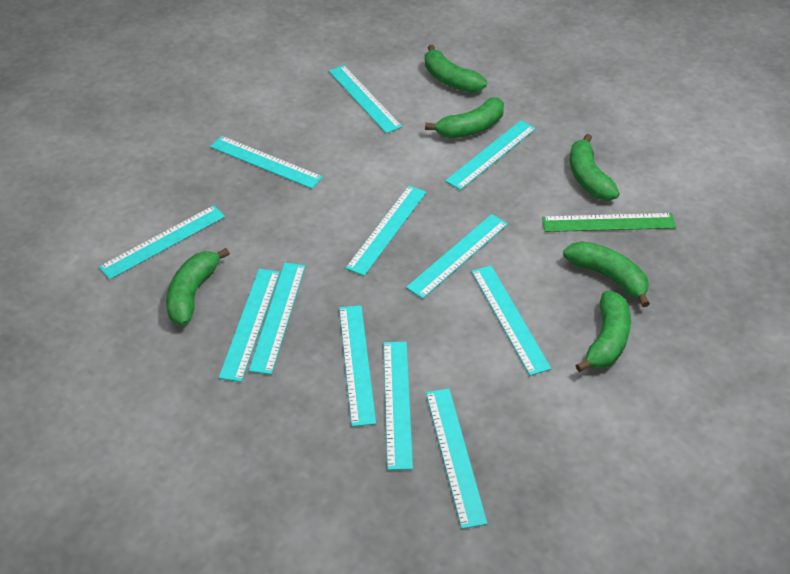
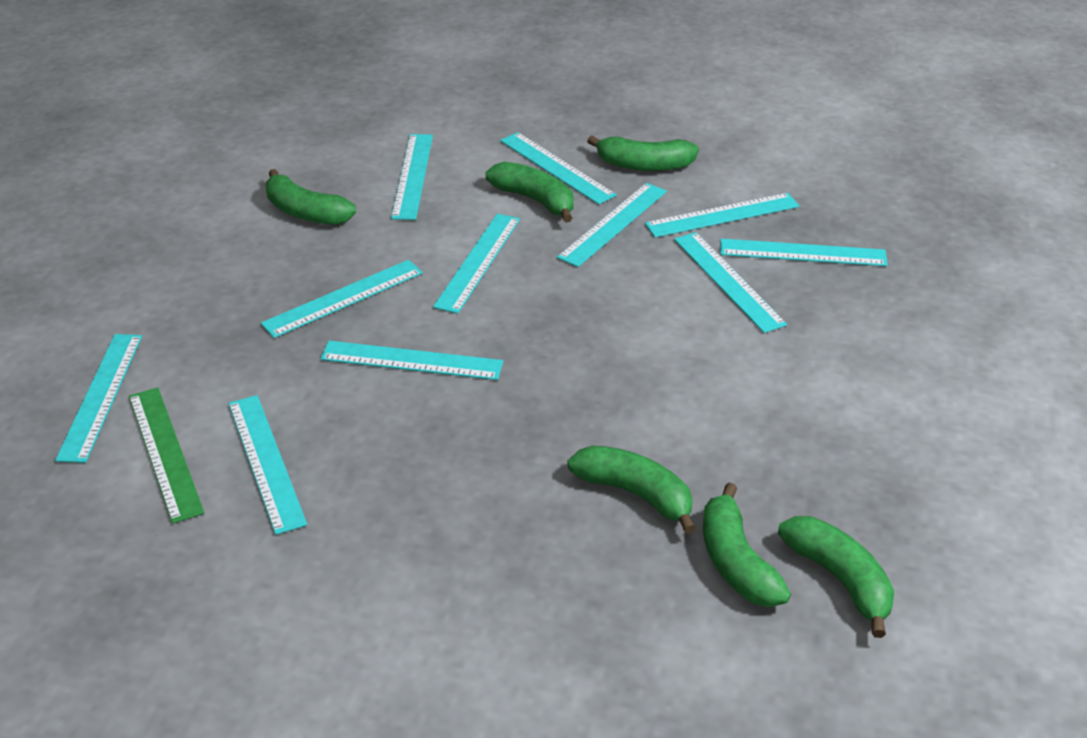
turquoise ruler: [99,205,225,280] [210,136,323,189] [219,269,280,382] [249,263,305,375] [329,65,402,133] [339,305,376,427] [346,186,427,276] [383,342,413,470] [406,214,508,299] [426,389,488,529] [445,120,536,190] [471,265,551,376] = 12 -> [55,334,142,463] [228,395,307,535] [261,260,423,338] [320,341,503,380] [391,134,433,220] [433,213,520,314] [500,132,617,205] [557,183,667,267] [645,193,799,238] [674,232,787,333] [720,239,888,266] = 11

